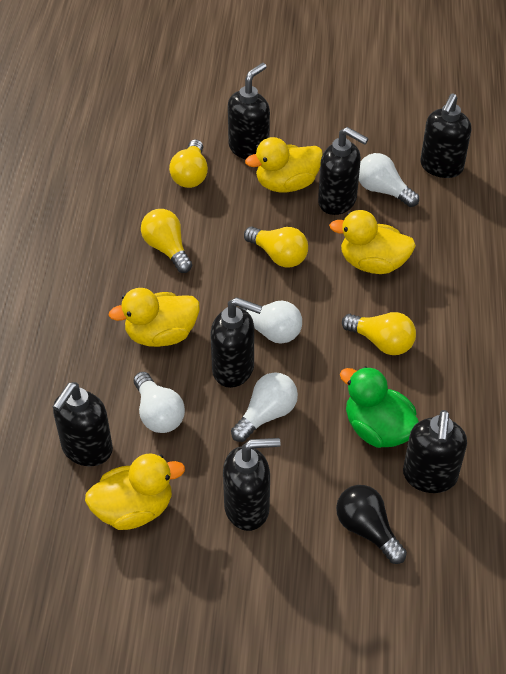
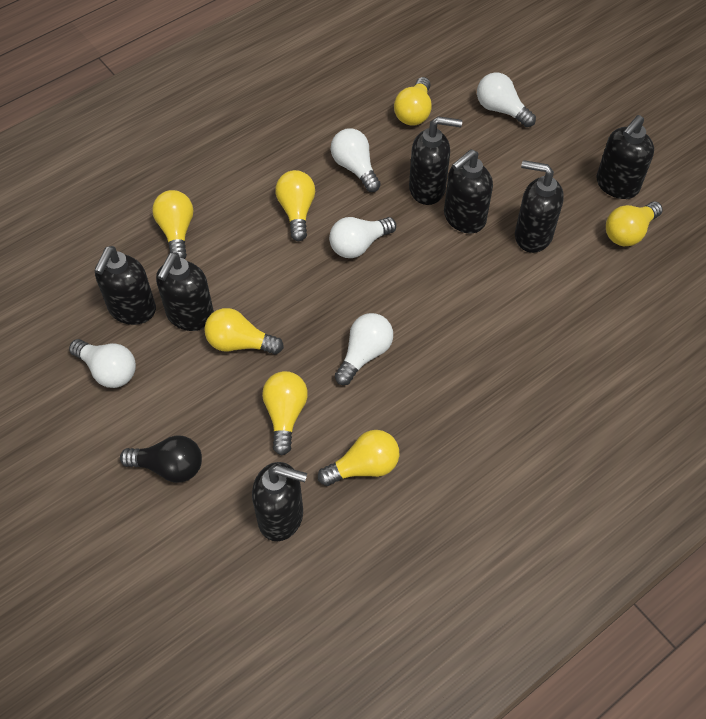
green duck: [340,367,419,448] = 1 -> none = 0
white light bulb: [134,372,185,433] [231,372,298,442] [236,301,302,343] [359,153,419,207] = 4 -> [69,339,136,388] [329,217,396,258] [331,129,381,192] [335,313,393,385] [477,72,536,127] = 5
yellow duck: [85,453,185,530] [109,288,200,347] [245,137,323,192] [329,210,416,274] = 4 -> none = 0
yellow light bulb: [141,209,192,273] [169,139,208,188] [244,227,308,268] [342,312,416,355] = 4 -> [152,190,193,259] [204,308,284,354] [262,371,308,455] [275,170,315,241] [318,430,399,486] [394,77,431,126] [606,202,663,246] = 7

